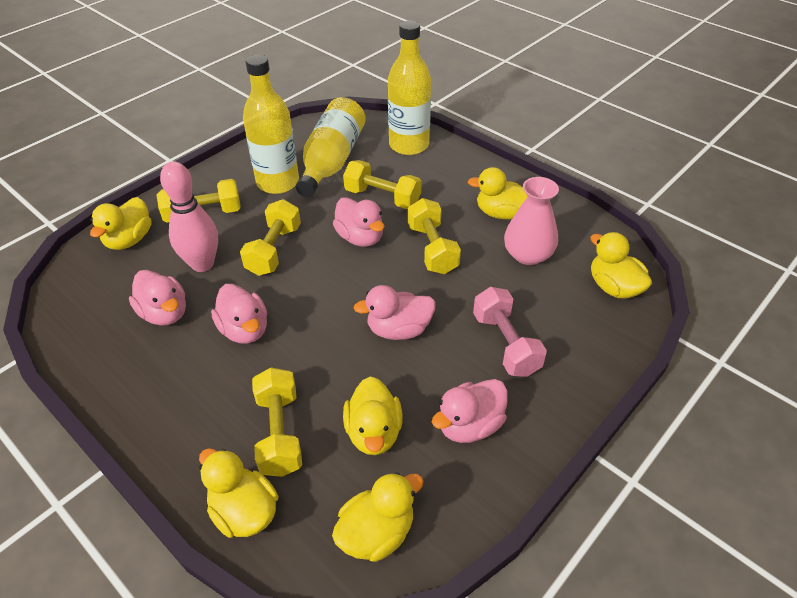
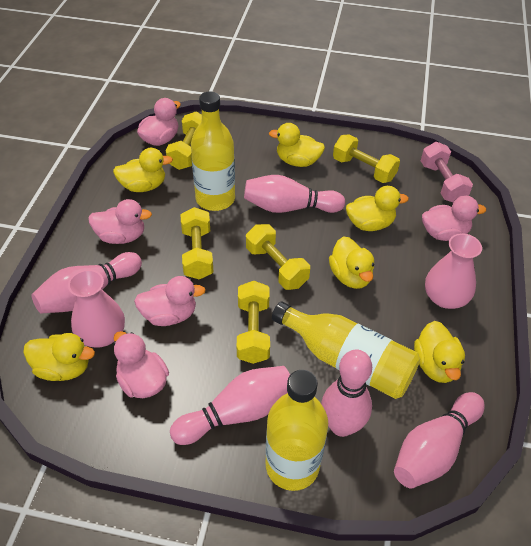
pink bowling pin: [160,162,218,272] = 1 -> [31,252,142,314] [170,366,290,445] [244,175,345,213] [321,350,372,437] [394,392,485,489] = 5
pink vase: [504,177,559,265] = 1 -> [68,270,125,348] [425,233,482,309] = 2

